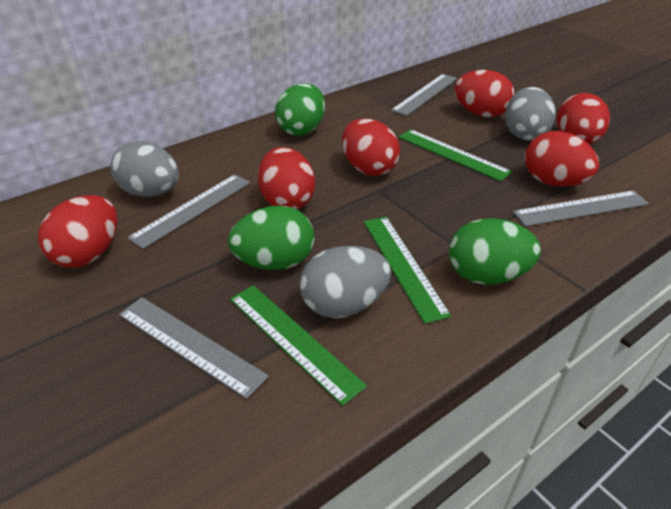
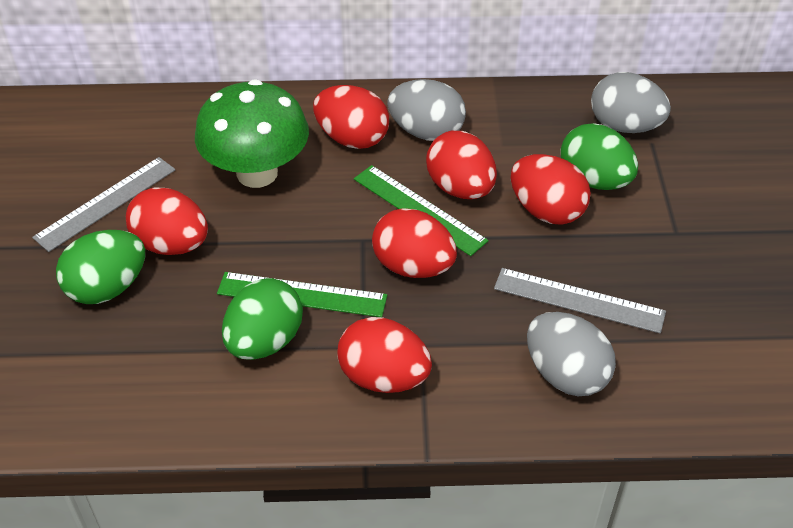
green mushroom: none = 0 -> [195,79,309,188] = 1
green ruler: [230,285,367,406] [364,217,451,324] [399,129,512,181] = 3 -> [217,272,387,317] [354,165,489,256] = 2
grey ruler: [119,297,269,399] [127,174,250,249] [391,74,457,116] [513,190,649,226] = 4 -> [32,157,175,252] [494,268,666,333] = 2

